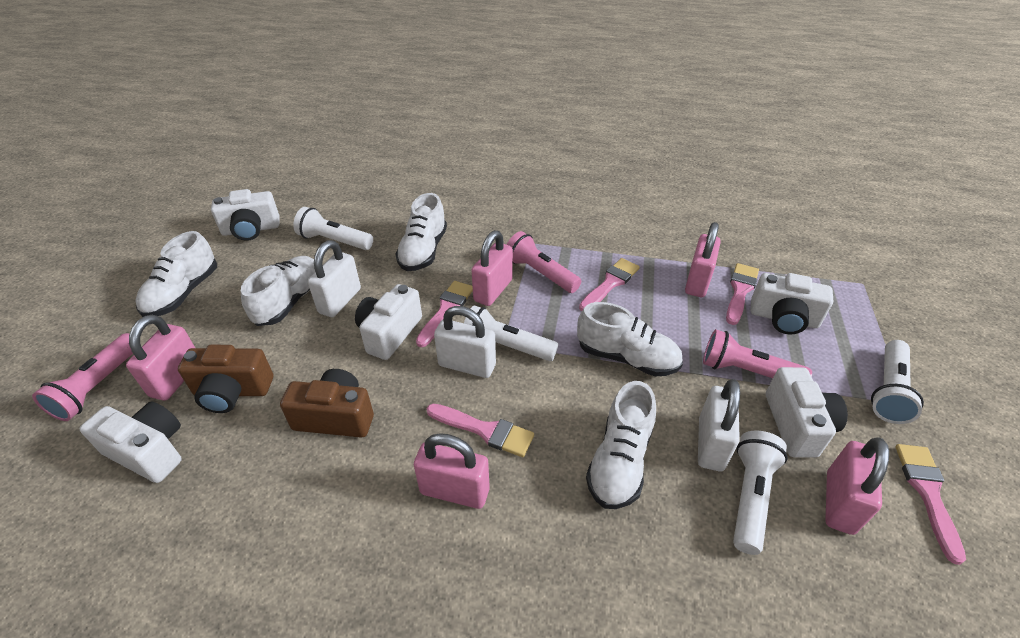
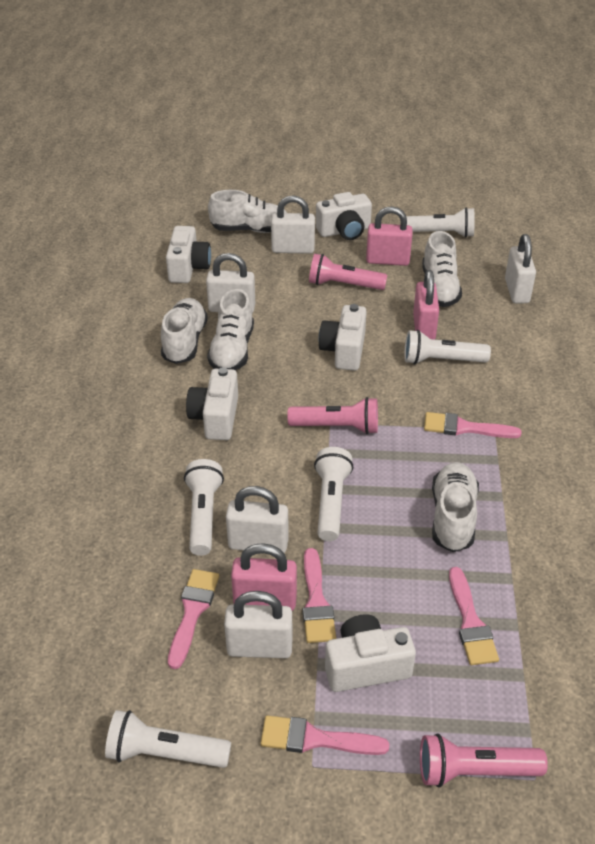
brown camera: [178,345,273,413] [280,369,374,438] = 2 -> none = 0
pink padlock: [126,315,195,400] [414,433,490,509] [471,230,513,306] [685,222,721,297] [825,437,889,535] = 5 -> [231,543,297,611] [366,207,413,266] [413,270,439,340] = 3
white flashlight: [293,207,373,250] [464,305,558,361] [733,431,788,555] [871,340,924,424] = 4 -> [105,710,231,768] [184,459,224,556] [314,447,354,541] [404,330,491,364] [406,207,474,238] = 5
white padlock: [308,240,361,317] [434,306,496,378] [698,379,740,471] = 3 -> [206,253,255,313] [224,591,292,658] [226,486,289,553] [271,196,315,254] [505,234,536,303] = 5

